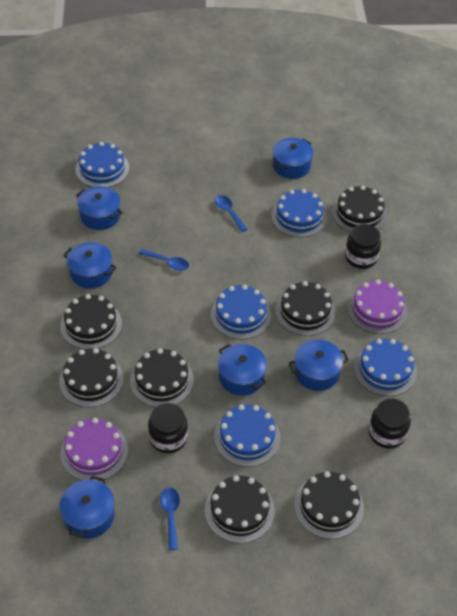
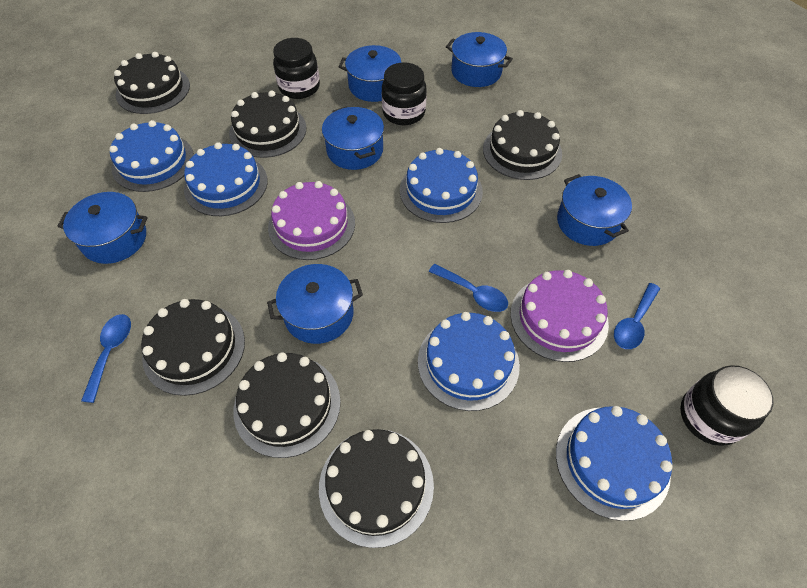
black cake: [59,348,124,407] [60,294,122,349] [130,348,194,407] [205,475,275,543] [275,281,336,336] [294,471,364,539] [332,186,387,232] = 7 -> [114,52,190,114] [141,299,245,396] [229,91,307,158] [233,352,341,458] [319,429,434,548] [483,110,562,180] = 6

